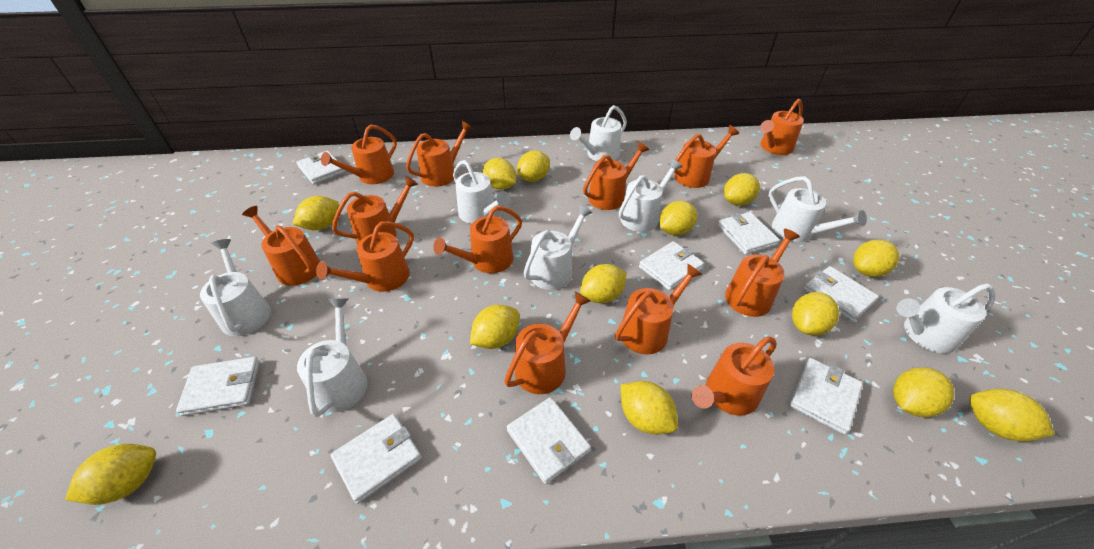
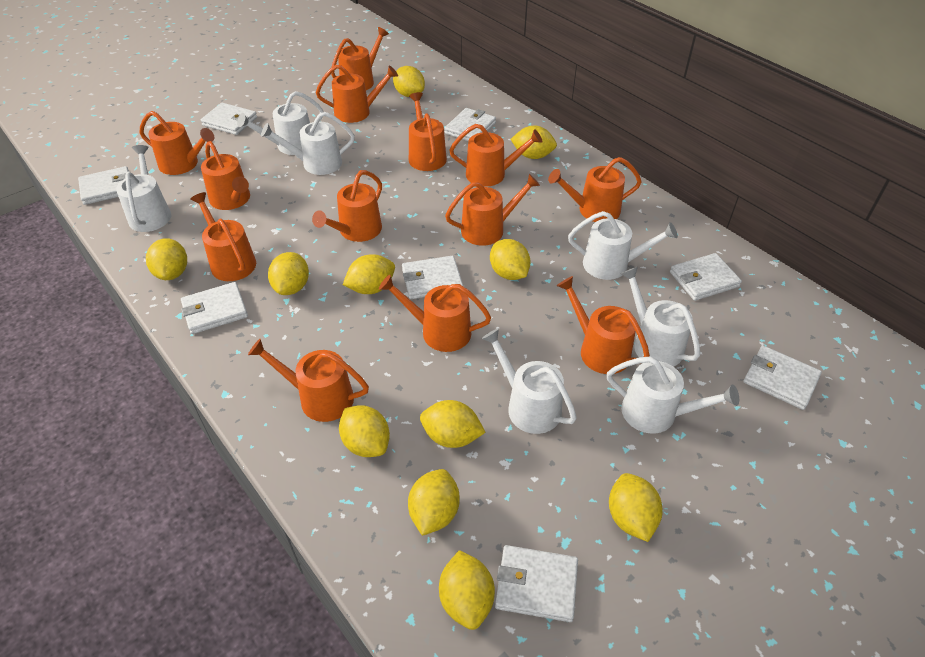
white watering can: [200,239,271,336] [297,299,367,417] [453,160,511,224] [523,205,592,290] [570,105,627,161] [619,159,683,232] [769,176,867,242] [896,283,995,353] = 8 -> [116,145,171,232] [237,91,323,155] [261,112,355,175] [482,328,577,434] [568,211,678,280] [607,357,739,434] [620,267,700,366] = 7
yellow lemon: [65,444,156,505] [293,196,339,230] [470,305,519,349] [483,158,516,190] [517,150,550,182] [580,264,627,303] [621,381,678,434] [659,201,697,235] [724,173,760,206] [792,292,839,336] [853,240,899,277] [893,367,954,417] [969,389,1055,442] = 13 -> [146,238,187,280] [268,252,309,295] [339,405,390,457] [343,254,395,294] [393,66,425,97] [408,469,460,536] [420,400,486,448] [439,550,495,630] [490,239,531,280] [510,126,557,159] [609,473,663,542] = 11

